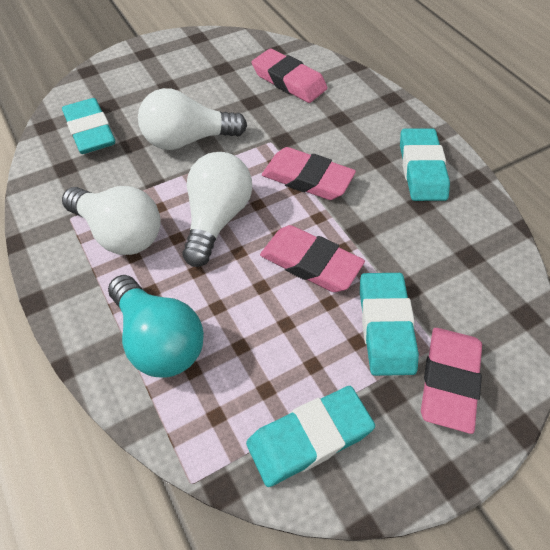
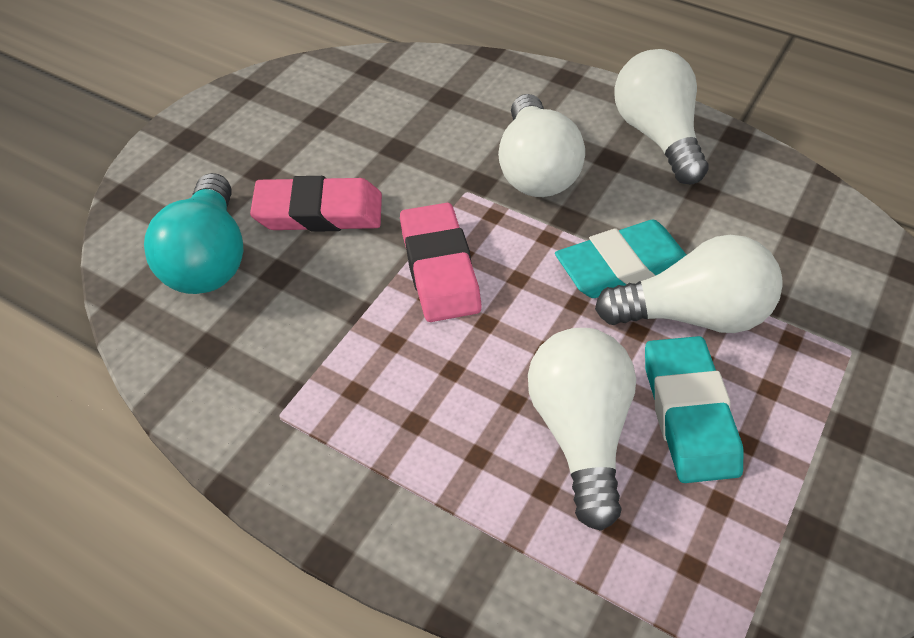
pink eraser: [251,48,327,103] [260,225,365,292] [262,147,356,200] [421,328,482,434] = 4 -> [250,176,382,232] [400,203,482,322] = 2
turquoise eraser: [62,98,115,154] [246,386,375,487] [360,273,419,376] [400,128,450,201] = 4 -> [555,220,686,298] [645,336,743,483] = 2
white light bulb: [62,186,161,255] [138,88,247,150] [182,152,252,267] = 3 -> [498,94,585,197] [528,328,636,531] [595,235,783,333] [614,49,709,184] = 4

